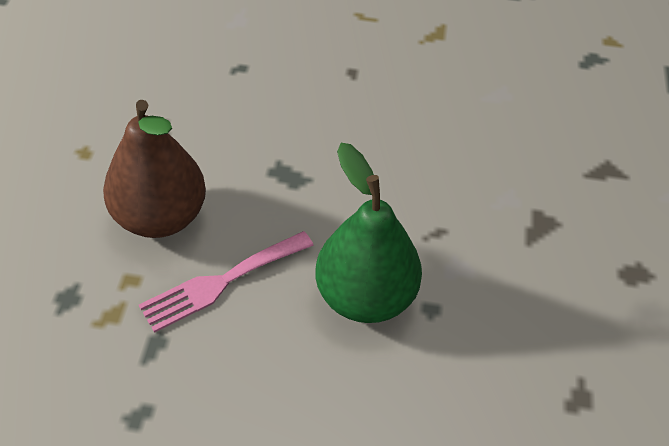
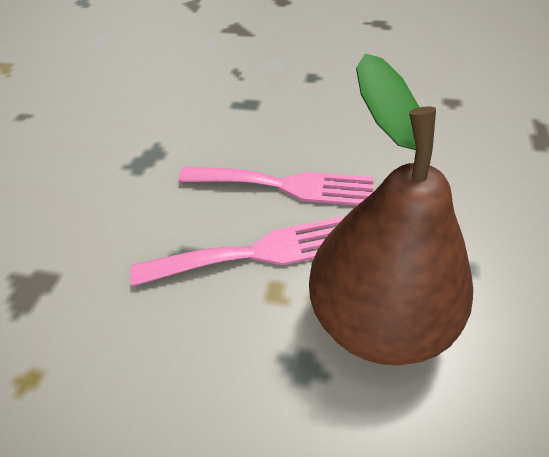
green pear: [315,143,422,323] = 1 -> none = 0
pink fork: [139,231,314,333] = 1 -> [130,216,345,287] [178,167,374,206] = 2

